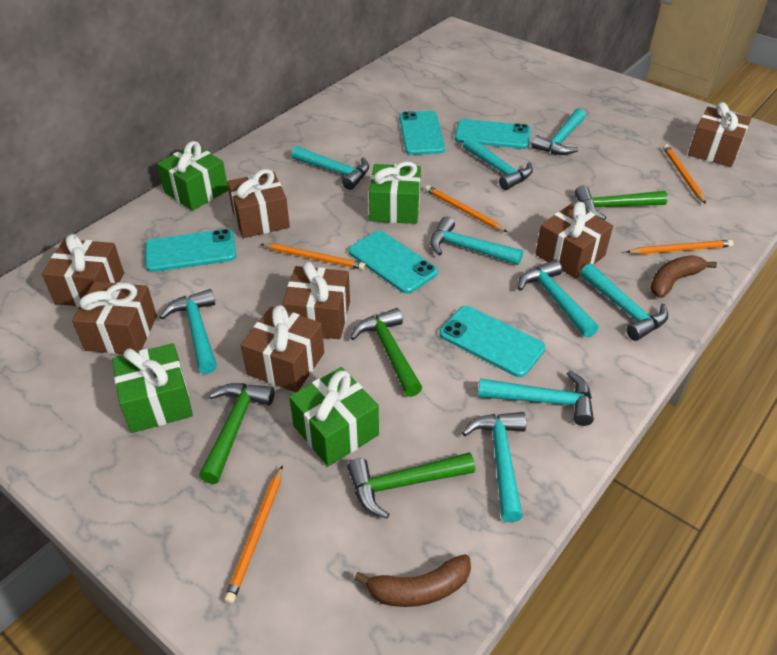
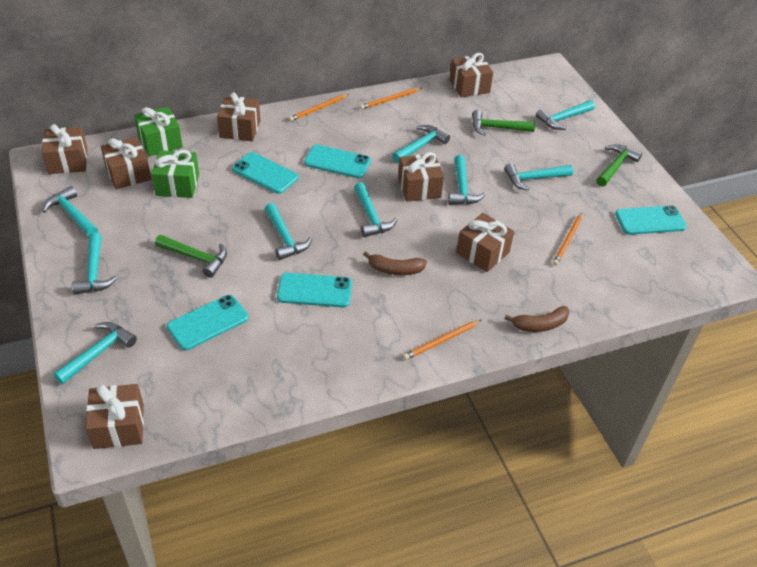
green gift: [112,343,193,433] [157,141,228,211] [289,367,379,466] [369,161,421,224] = 4 -> [134,107,183,156] [152,150,199,198] = 2
green hammer: [199,383,275,484] [347,452,475,519] [350,308,422,397] [574,185,668,220] = 4 -> [155,235,227,278] [472,110,535,136] [596,144,642,187] = 3
orange pencil: [224,465,283,604] [261,243,366,270] [425,185,507,232] [626,240,734,254] [663,144,706,204] = 5 -> [289,94,349,121] [360,88,422,110] [403,320,481,360] [553,212,583,266] = 4

